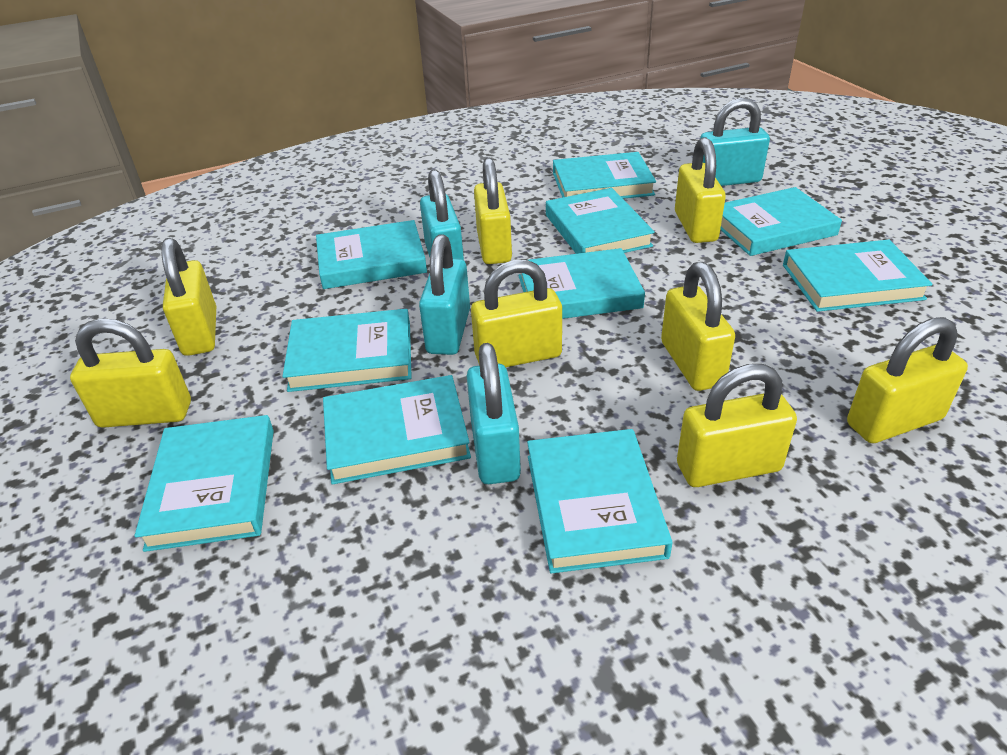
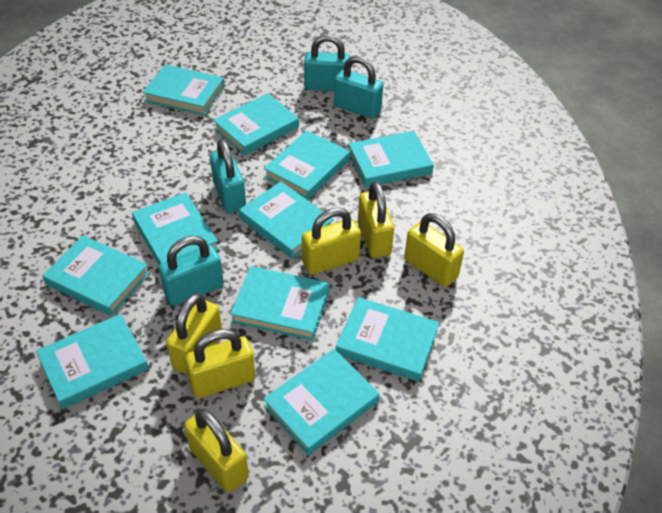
turquoise book: [135,415,274,552] [282,309,412,392] [316,220,427,289] [323,375,471,484] [518,248,645,319] [527,429,672,573] [546,188,655,254] [553,152,656,199] [720,187,842,256] [783,240,933,312] = 10 -> [36,314,149,409] [42,235,150,316] [132,192,219,265] [142,64,225,115] [213,93,299,155] [230,266,330,341] [239,181,334,259] [263,349,380,455] [264,130,350,200] [336,297,439,382] [348,131,434,187] = 11
yellow padlock: [70,318,191,428] [161,238,216,356] [471,260,562,367] [474,158,512,264] [661,262,735,391] [675,137,726,243] [677,364,797,487] [847,317,968,443] = 8 -> [166,293,222,375] [184,409,249,493] [185,329,255,398] [302,207,361,275] [358,181,394,258] [404,213,464,287] = 6

